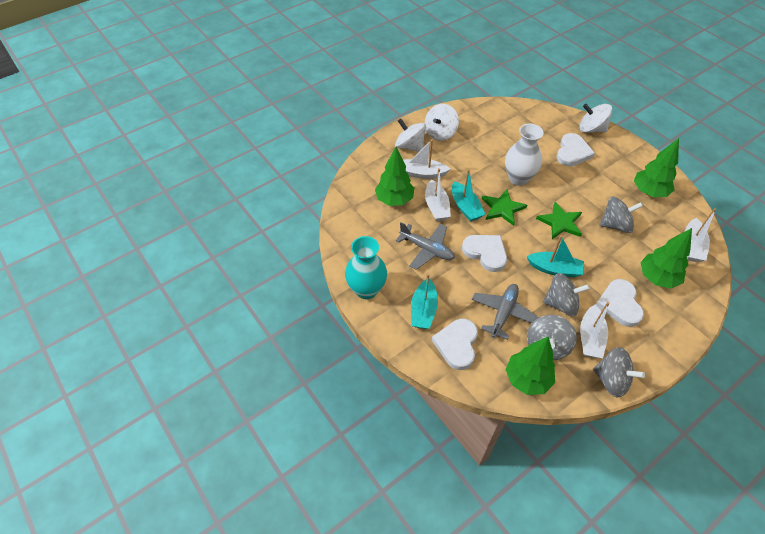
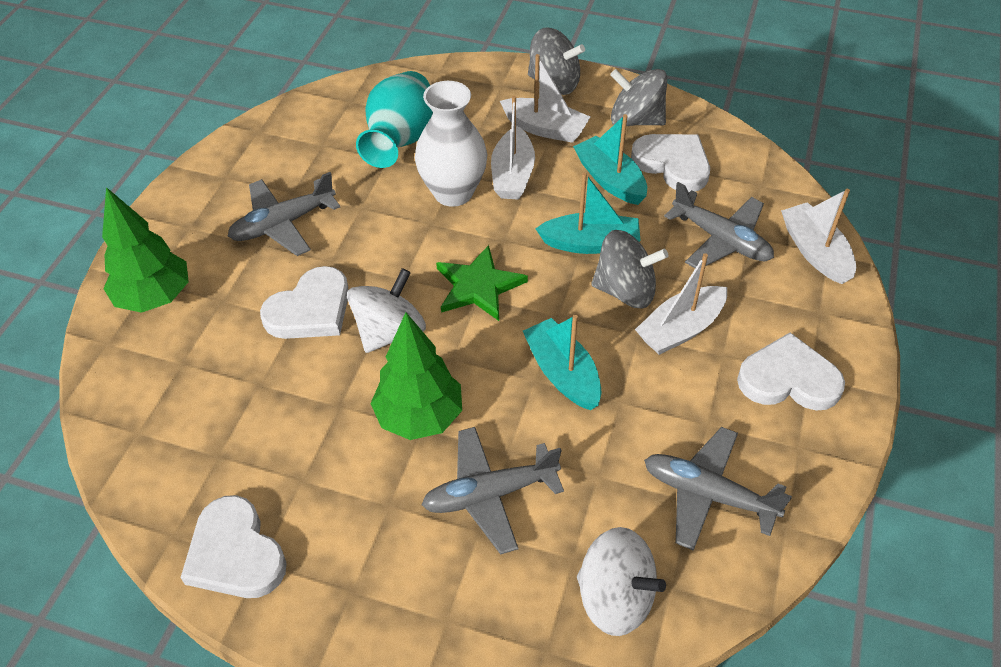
green star: [482,189,527,226] [536,202,582,239] = 2 -> [436,245,528,321] = 1
green tree: [375,147,414,206] [506,337,555,395] [634,138,679,197] [640,228,692,289] = 4 -> [102,187,189,313] [370,312,462,440] = 2
grey plane: [396,222,455,270] [472,284,539,340] = 2 -> [228,172,340,256] [422,427,564,555] [644,427,792,551] [664,182,774,268] = 4
grey spinning top: [527,315,577,360] [543,273,590,316] [593,347,645,398] [600,197,643,233] = 4 -> [528,28,585,95] [591,230,668,308] [610,69,667,126] = 3
white spinning top: [395,119,426,152] [425,104,459,141] [579,104,612,133] = 3 -> [347,268,426,353] [577,527,666,636] = 2

